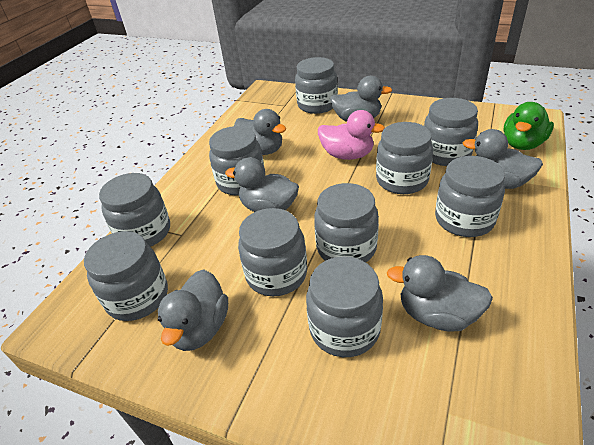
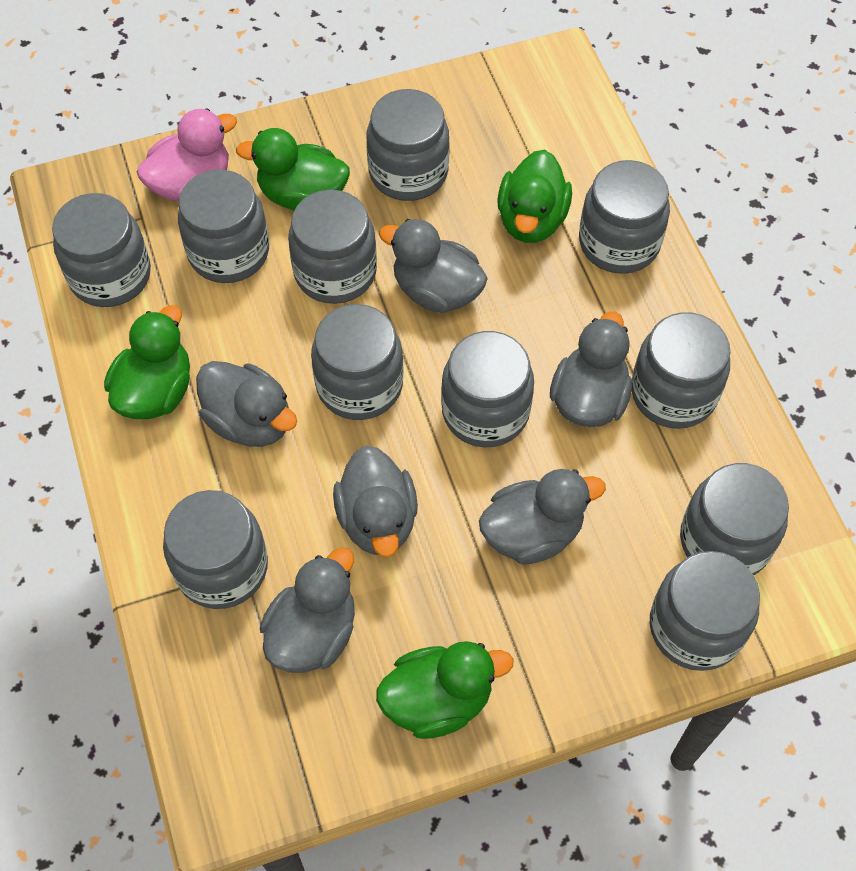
green duck: [504,102,554,150] = 1 -> [104,305,190,419] [236,128,350,211] [376,641,513,739] [497,149,572,243] = 4
grey jar: [84,231,168,321] [99,173,170,247] [209,126,264,196] [238,208,307,296] [295,57,338,114] [306,256,383,357] [314,183,379,262] [376,122,433,194] [424,98,478,166] [435,156,505,237] = 10 -> [52,193,151,307] [163,490,268,609] [178,170,269,283] [288,190,377,304] [311,304,404,420] [367,89,450,201] [441,331,534,447] [579,160,670,274] [632,312,730,429] [650,551,760,671] [680,463,789,576] = 11

